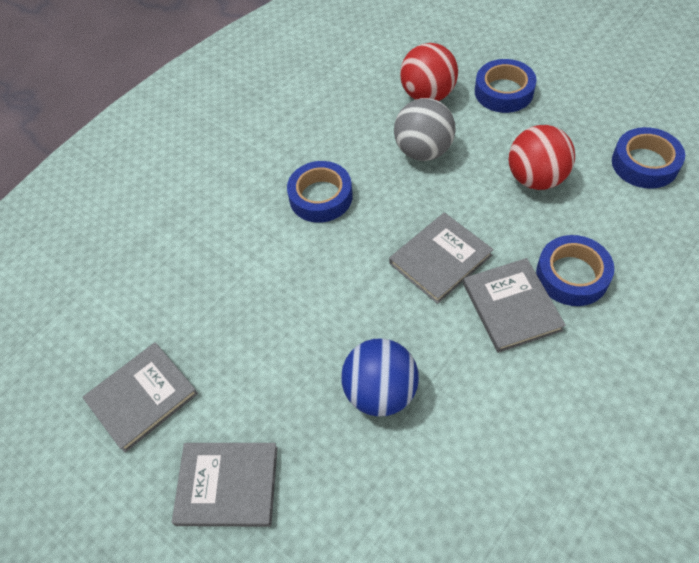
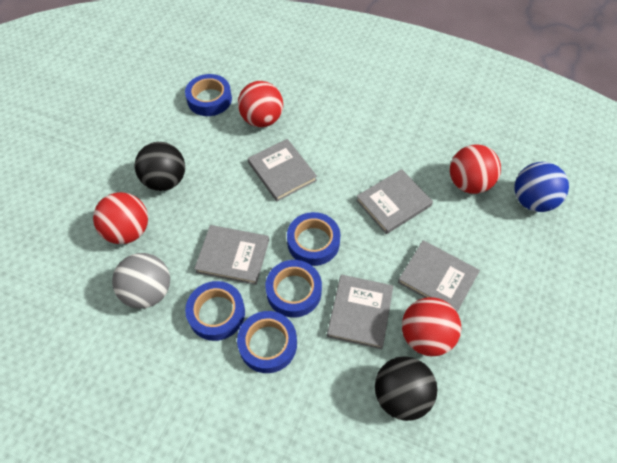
black ball: none = 0 -> [135,142,185,191] [375,356,437,421] = 2
blue tape: [287,161,353,223] [475,59,537,113] [536,235,614,306] [612,127,685,189] = 4 -> [185,74,232,116] [185,281,245,341] [237,311,297,373] [265,260,322,318] [287,212,340,266] = 5
grey book: [82,342,198,453] [172,443,278,527] [389,212,494,304] [463,258,566,353] = 4 -> [194,225,269,285] [248,139,317,201] [327,275,393,349] [356,169,433,234] [398,240,480,312] = 5
red ball: [400,43,458,101] [509,125,575,190] = 2 -> [93,192,148,244] [238,81,283,127] [402,297,462,356] [450,144,501,194] = 4

